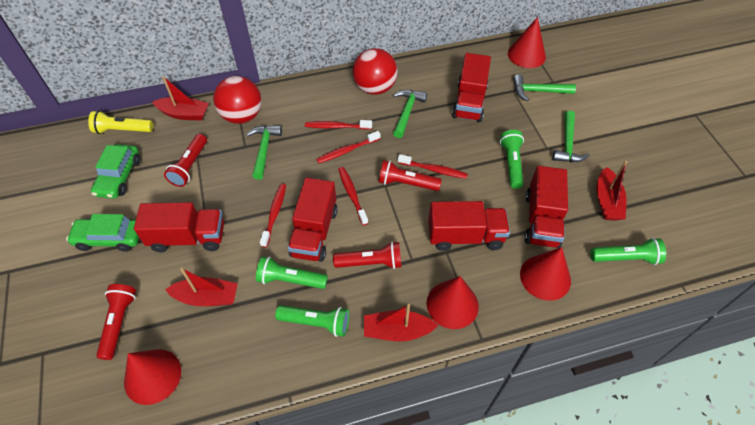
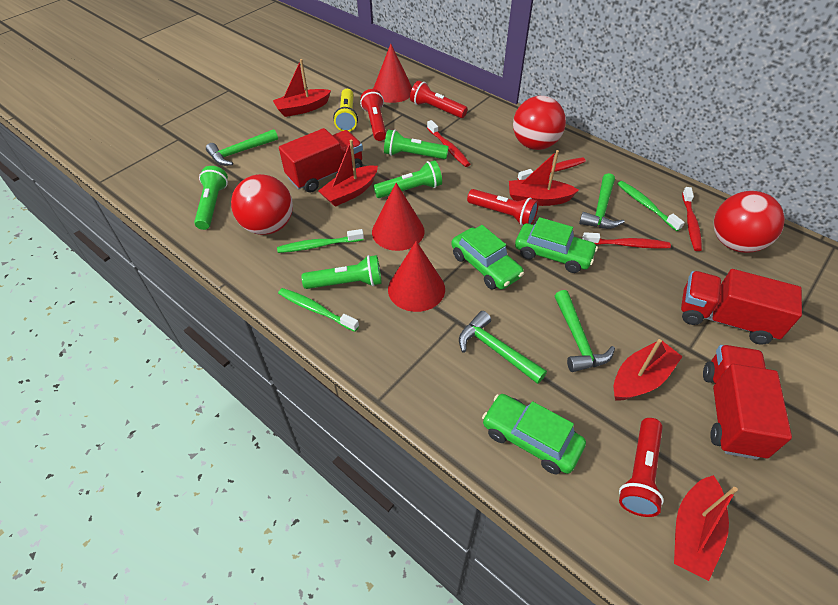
green car: [66,214,139,252] [91,144,140,199] = 2 -> [451,225,524,290] [482,394,586,474] [515,217,598,273] = 3
green toothbrush: none = 0 -> [277,229,364,253] [278,288,359,332] [617,181,685,231] = 3
red ball: [213,76,261,124] [353,48,397,95] = 2 -> [231,174,293,235] [513,96,566,150] [714,191,785,253] = 3
red boat: [152,76,209,121] [165,267,238,306] [364,304,438,342] [597,161,627,221] = 4 -> [273,59,331,117] [318,140,378,207] [509,150,579,206] [614,339,683,401] [674,475,738,581] = 5
red cone: [124,349,181,405] [427,276,479,329] [508,17,546,68] [520,247,571,301] = 4 -> [372,183,425,251] [373,44,412,103] [388,241,445,312] = 3
red toothbrush: [260,184,286,248] [305,120,372,129] [316,131,381,164] [338,167,368,225] [398,154,468,179] = 5 -> [427,120,470,167] [518,157,586,180] [582,232,671,249] [682,187,702,251] = 4
red truck: [134,202,224,252] [288,178,338,262] [428,201,510,251] [452,53,491,122] [524,166,568,248] = 5 -> [279,128,363,193] [681,269,802,344] [703,345,792,460] = 3

